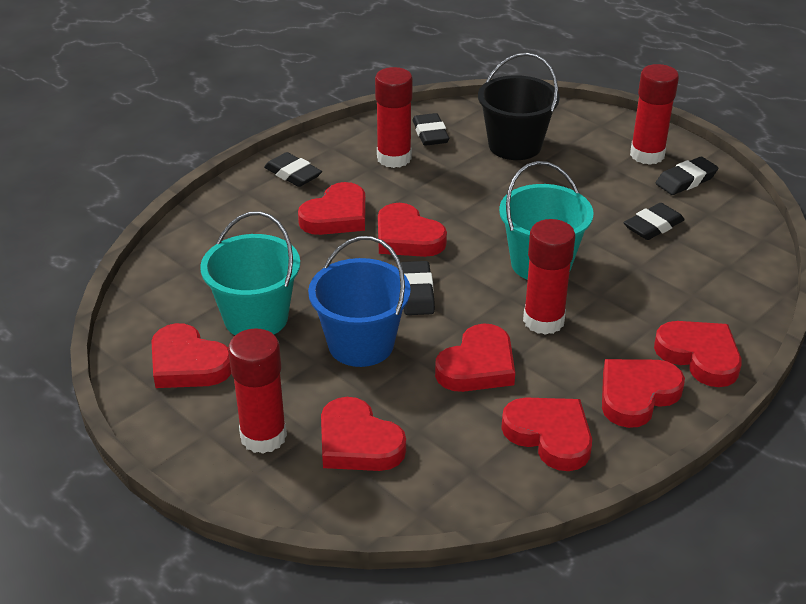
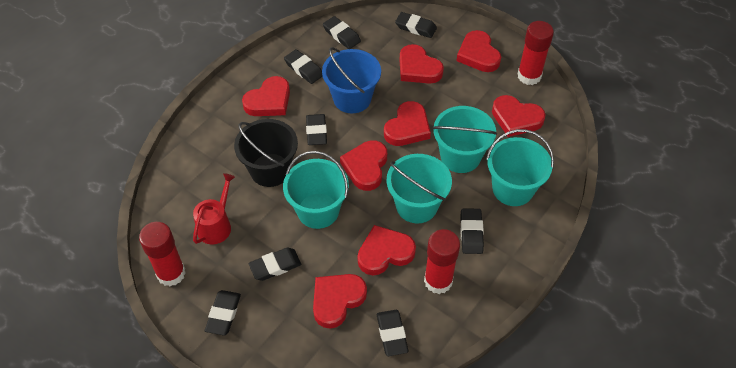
black eraser: [264,152,322,187] [401,261,435,315] [412,113,449,146] [623,203,685,240] [655,157,718,195] = 5 -> [205,290,241,335] [249,248,301,281] [284,49,323,84] [306,114,327,145] [323,16,361,49] [377,310,409,356] [395,12,437,38] [460,208,484,254] = 8
red glue stick: [228,328,287,454] [375,67,413,168] [523,219,575,335] [630,64,679,165] = 4 -> [139,222,186,286] [424,229,460,294] [518,21,554,85] = 3
red watering can: none = 0 -> [193,173,235,244] = 1
turquoise bucket: [200,211,300,335] [499,161,594,280] = 2 -> [283,151,349,229] [387,154,452,224] [432,106,497,173] [486,129,554,206] = 4

